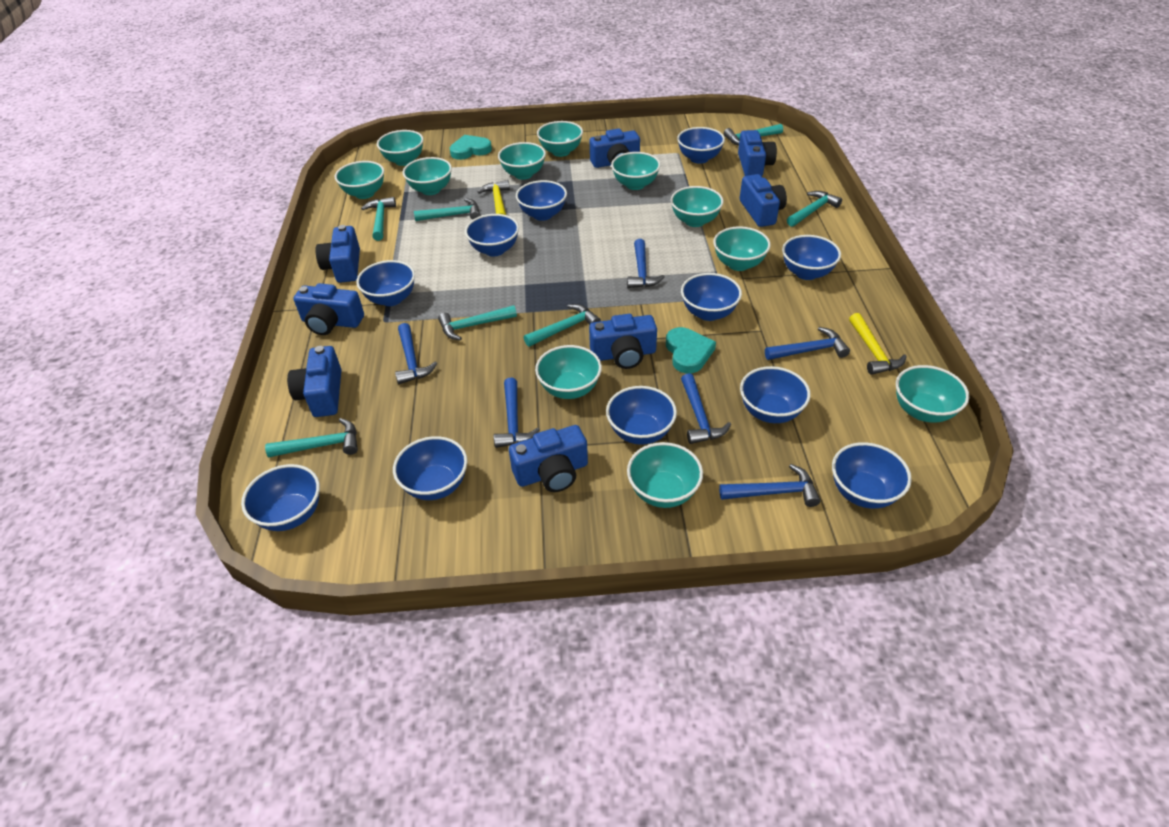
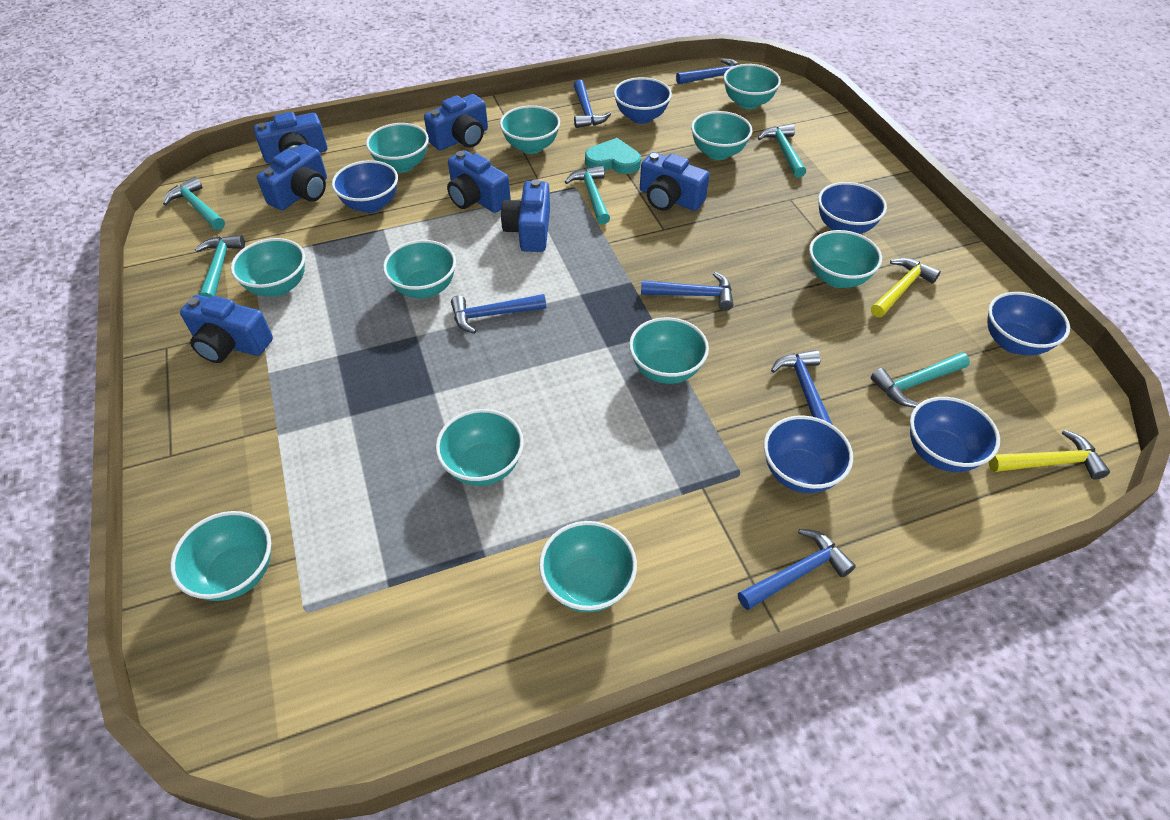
blue bowl: [241,464,320,531] [356,260,415,306] [393,436,468,500] [465,214,519,256] [516,180,567,221] [606,386,677,445] [677,127,725,164] [681,273,742,321] [740,366,811,423] [782,235,841,280] [832,442,912,509] = 11 -> [332,160,398,213] [614,77,672,124] [764,415,853,493] [818,182,887,234] [910,397,1000,472] [987,292,1070,355] = 6
blue camera: [287,346,341,417] [293,283,364,335] [315,225,360,283] [509,425,588,492] [589,314,657,369] [590,129,640,168] [738,130,777,177] [740,174,787,227] = 8 -> [180,295,273,363] [254,112,327,164] [257,144,327,210] [424,94,488,150] [447,150,511,213] [501,179,550,252] [640,152,709,211] = 7
turquoise hammer: [265,418,358,458] [361,197,396,241] [414,198,480,221] [438,305,517,340] [524,304,601,347] [724,124,783,145] [787,191,842,227] = 7 -> [163,177,225,230] [195,235,245,298] [565,165,610,225] [758,124,806,178] [871,352,970,407] = 5
turquoise heart: [450,135,492,160] [666,327,716,373] = 2 -> [585,138,641,174] = 1

